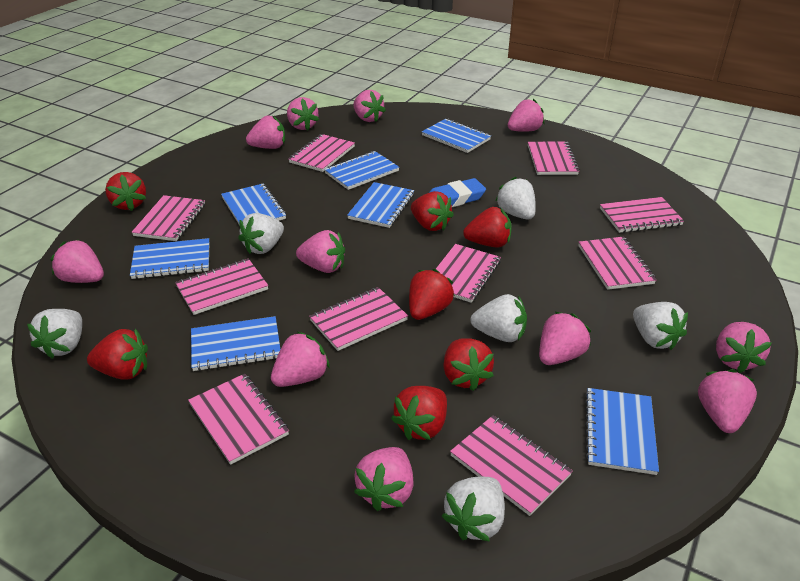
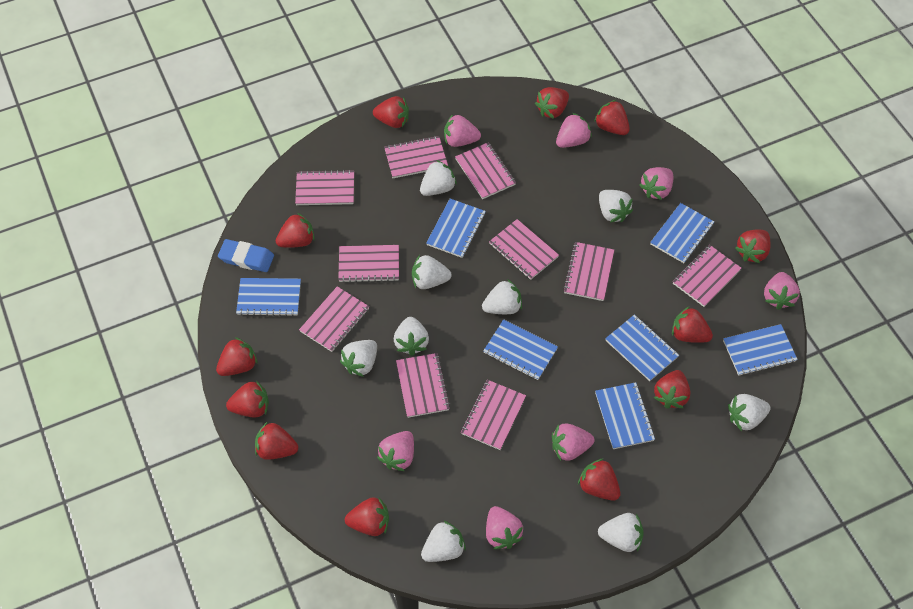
pink strawberry: [50,239,104,283] [246,115,285,149] [271,331,330,387] [287,97,319,130] [296,230,345,273] [354,90,386,122] [354,447,414,511] [508,99,545,132] [539,311,591,365] [698,369,757,433] [716,322,772,373] = 11 -> [377,431,414,471] [444,114,481,147] [486,506,524,549] [552,424,594,461] [556,113,592,148] [639,167,673,200] [764,272,800,310] = 7
red strawberry: [87,329,148,380] [105,172,146,211] [391,386,447,440] [409,269,455,320] [411,191,454,231] [443,338,494,391] [463,207,512,247] = 7 -> [216,337,258,376] [226,381,269,418] [255,422,298,460] [276,213,315,248] [345,497,389,536] [373,96,409,128] [535,87,569,119] [578,458,620,501] [594,100,630,135] [654,370,690,409] [672,306,713,343] [735,229,771,263] = 12
white strawberry: [27,309,82,359] [238,213,284,254] [442,476,505,542] [471,294,527,342] [495,177,536,220] [633,302,688,350] = 6 -> [340,340,377,377] [394,317,429,356] [412,255,452,289] [420,160,457,196] [421,520,466,562] [482,280,522,314] [598,513,644,552] [599,190,633,223] [728,394,770,431] = 9

